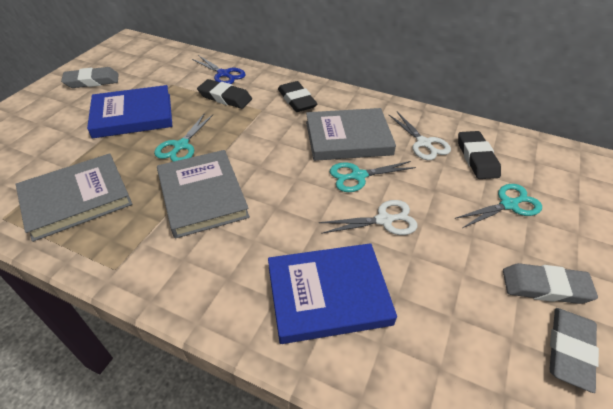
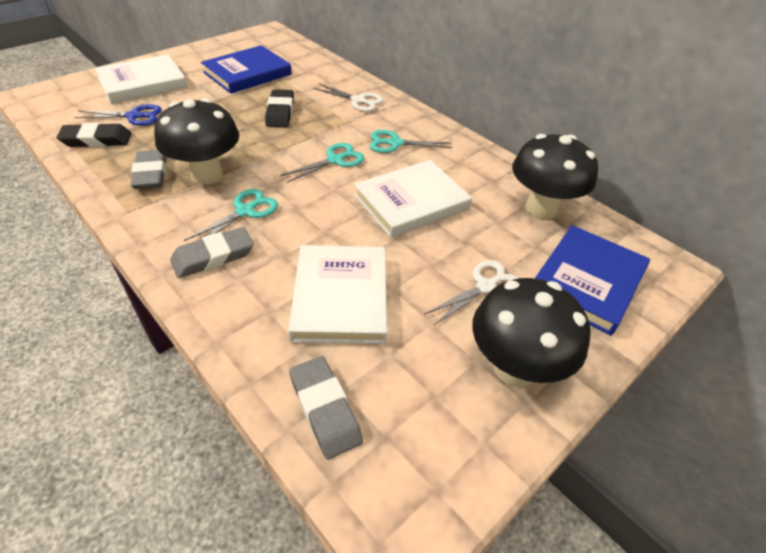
black eraser: [197,79,252,109] [278,81,317,112] [458,131,501,179] = 3 -> [56,123,131,147] [265,89,294,127] = 2
black mushroom: none = 0 -> [154,98,239,185] [472,278,591,387] [512,134,598,219] = 3
grey book: [16,153,132,242] [157,150,250,239] [306,108,396,161] = 3 -> none = 0
white book: none = 0 -> [95,54,187,104] [288,245,387,344] [354,160,472,238] = 3

